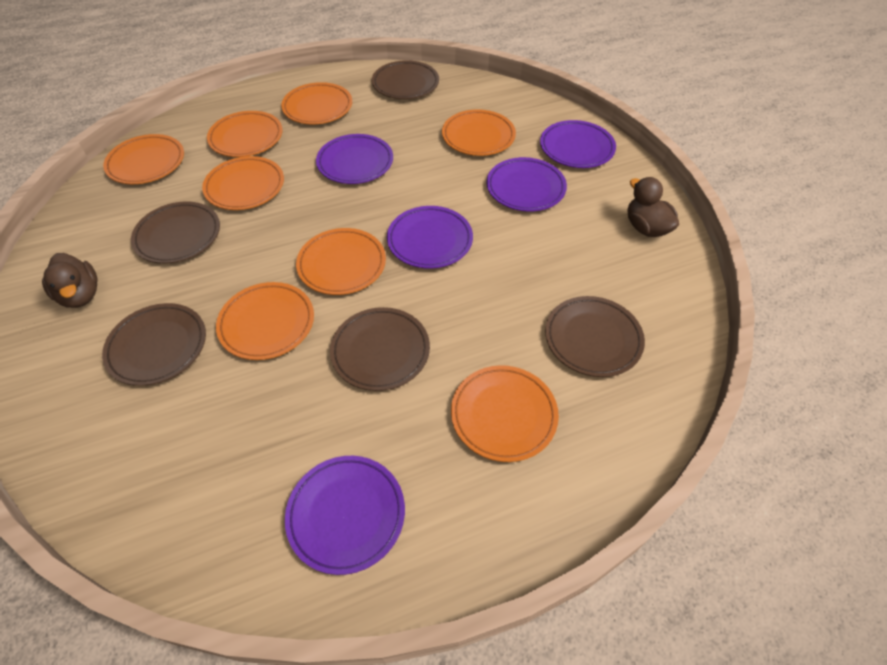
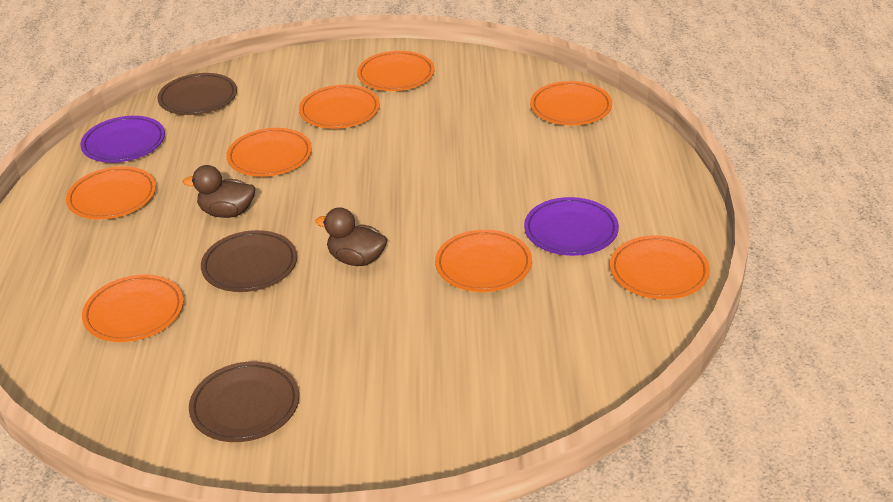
brown plate: [102,303,206,386] [131,202,220,264] [330,307,430,391] [372,60,439,99] [545,296,645,377] = 5 -> [157,73,237,115] [189,361,299,442] [201,230,297,292] = 3
purple plate: [285,456,405,575] [316,134,393,184] [387,206,473,269] [486,157,567,211] [540,120,616,168] = 5 -> [81,116,165,163] [524,197,619,256] = 2

